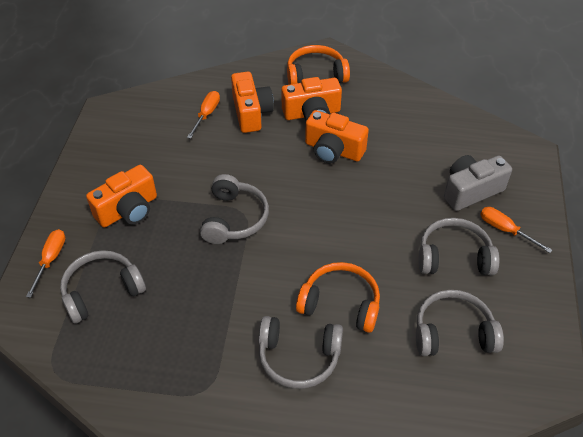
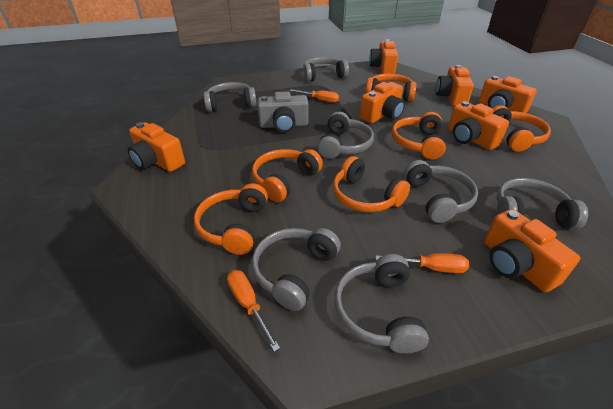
grey headphones: [60,250,146,324] [200,174,269,244] [258,316,343,389] [416,290,504,356] [419,218,500,275] = 5 -> [203,82,257,112] [252,228,341,311] [303,57,349,82] [317,111,374,159] [334,254,429,354] [404,160,478,223] [497,178,588,229] = 7
orange camera: [86,165,157,227] [231,72,274,133] [281,77,342,121] [305,110,369,163] = 4 -> [128,122,185,172] [360,82,405,123] [369,39,398,74] [436,65,474,106] [448,101,509,150] [479,76,537,113] [484,209,580,293] = 7
orange headphones: [287,45,350,85] [296,262,380,333] = 2 -> [194,183,268,255] [252,149,323,202] [333,156,410,212] [365,73,417,101] [392,112,446,159] [493,105,551,152] = 6

